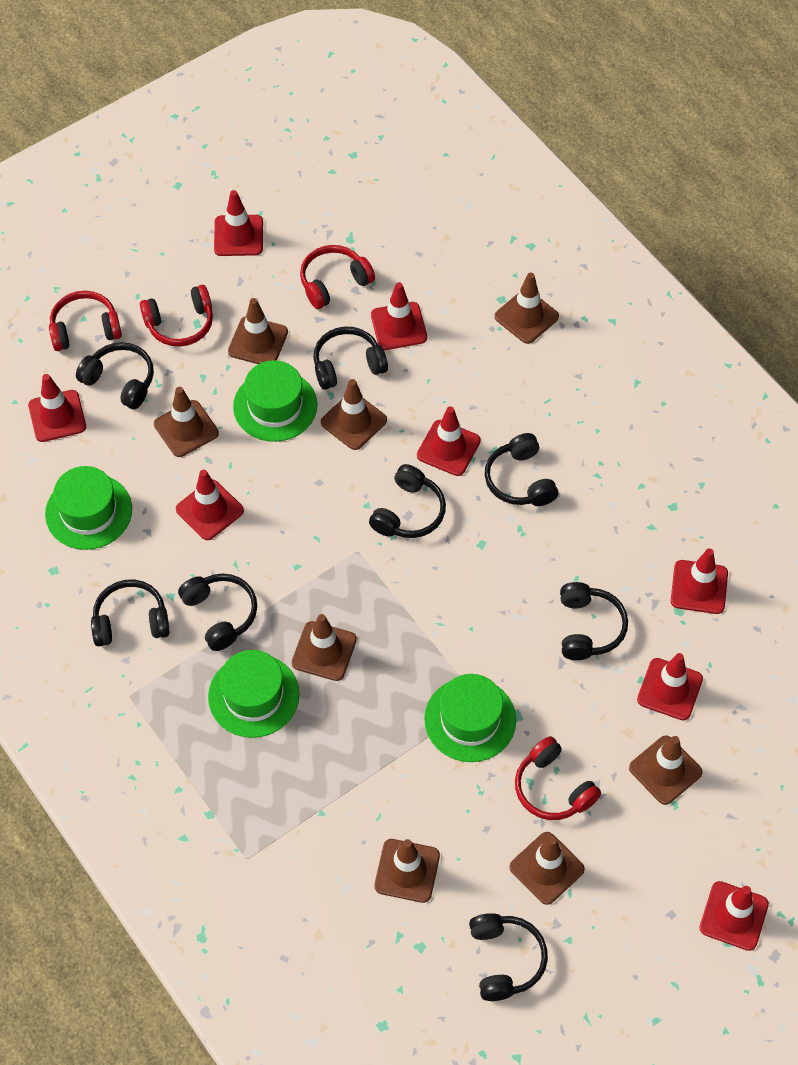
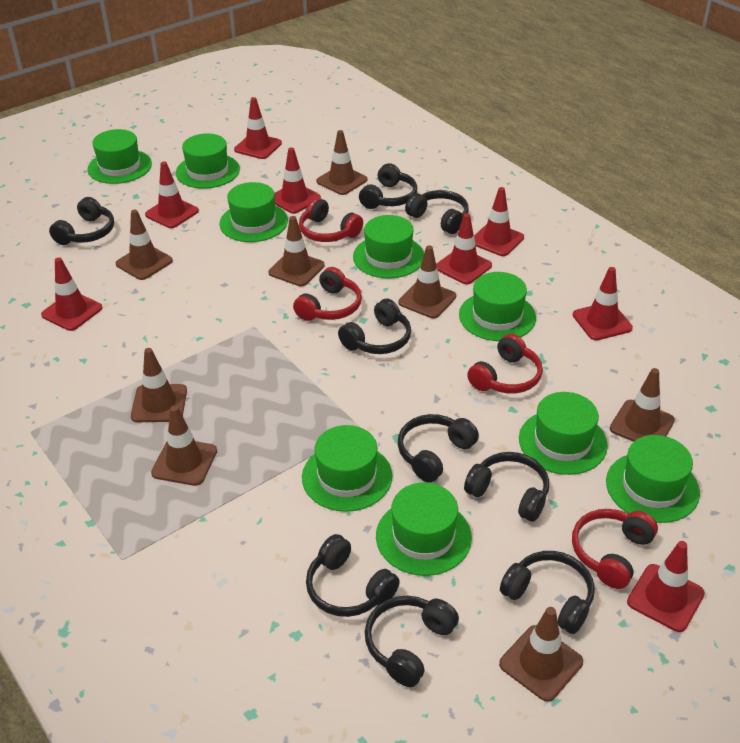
black headphones: [76,342,154,409] [91,580,170,646] [178,574,257,651] [313,326,388,390] [369,464,446,538] [469,913,548,1001] [485,433,558,506] [560,582,628,660] = 8 -> [49,197,114,245] [306,534,400,617] [338,299,411,354] [359,163,417,209] [365,596,459,687] [398,414,479,482] [405,190,469,234] [464,452,549,522] [500,551,595,634] = 9
green hat: [45,466,132,550] [208,650,300,738] [233,360,317,442] [424,674,516,762] = 4 -> [87,129,152,184] [176,133,240,189] [219,182,288,242] [302,425,392,512] [353,215,424,278] [376,483,472,576] [459,272,536,341] [519,392,608,475] [606,435,700,523] = 9

